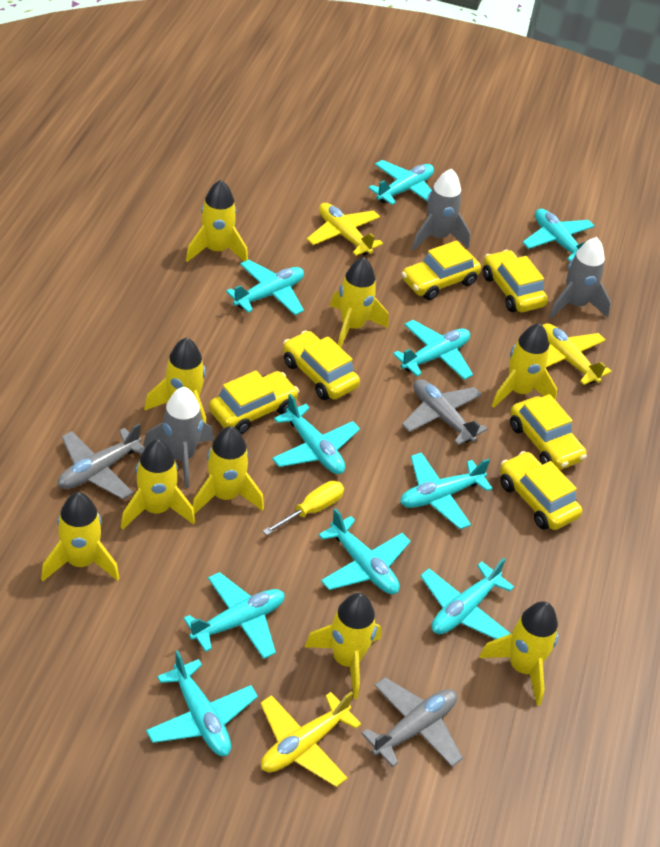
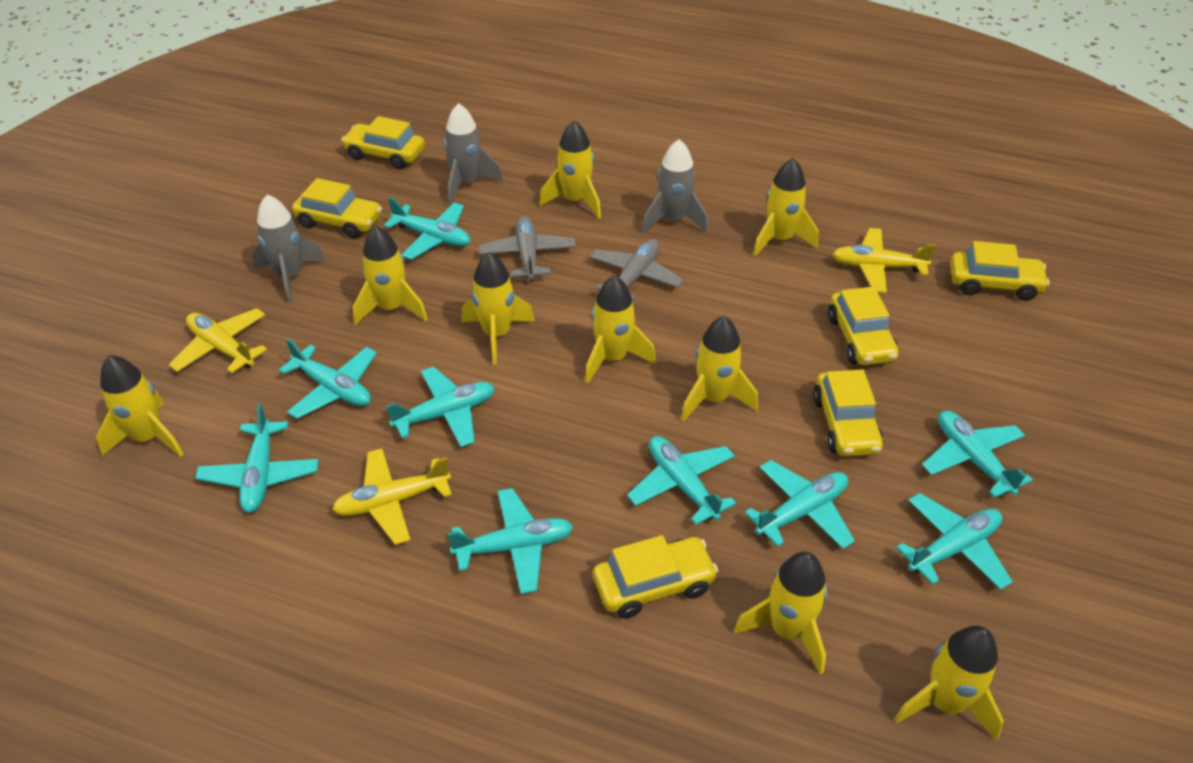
grey plane: [58,423,145,499] [361,677,463,767] [402,379,487,445] = 3 -> [479,216,576,281] [590,239,684,301] = 2
turquoise plane: [146,650,258,756] [183,572,285,659] [226,260,304,315] [272,394,360,474] [319,508,410,594] [369,160,434,205] [393,320,473,380] [400,452,493,529] [420,558,514,639] [522,209,595,261] = 10 -> [195,403,319,513] [279,339,377,419] [384,197,470,260] [386,366,495,447] [447,488,573,594] [627,436,736,525] [745,460,855,549] [896,493,1013,590] [922,410,1033,498] = 9
yellow screwdriver: [263,481,344,535] = 1 -> none = 0

